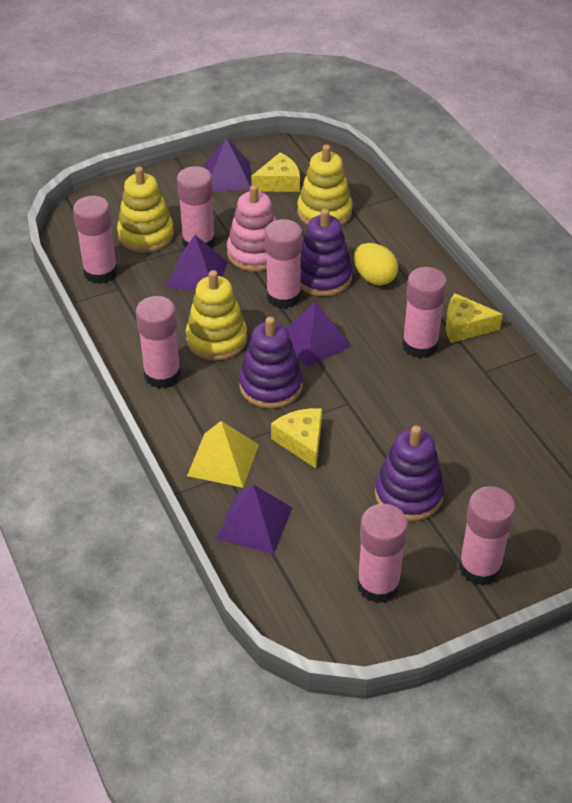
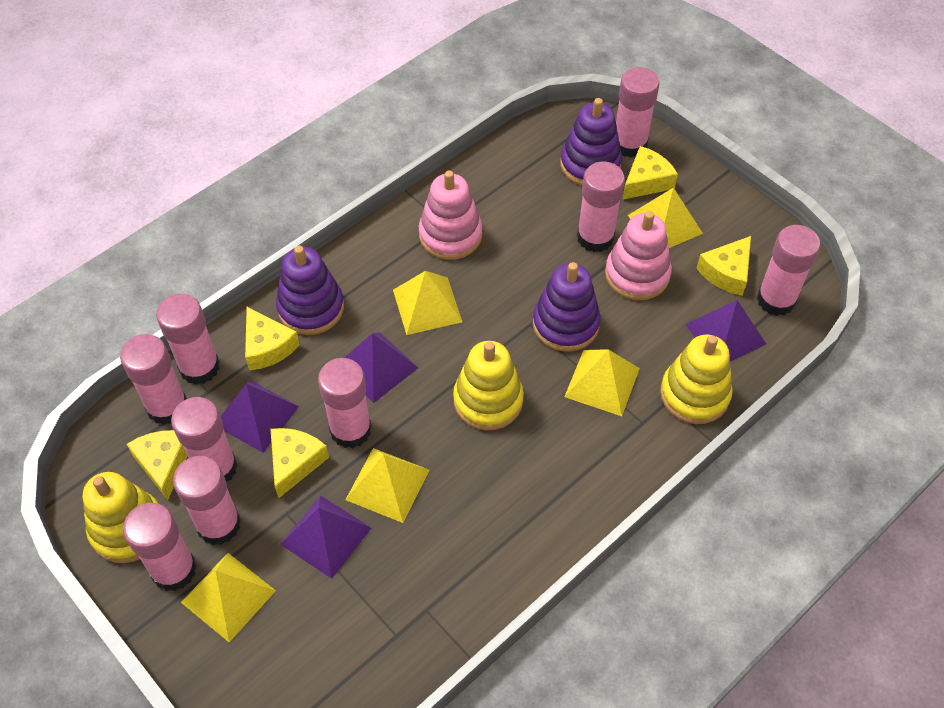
pink glue stick: [73,196,118,284] [136,296,181,389] [177,166,215,248] [265,219,302,309] [357,504,408,603] [402,267,447,358] [459,486,515,586] = 7 -> [120,334,187,425] [123,503,197,591] [156,294,220,385] [171,397,237,482] [173,456,241,545] [318,358,372,448] [577,162,625,252] [616,67,659,158] [757,225,820,316] = 9
pink stacking toy: [227,185,277,271] = 1 -> [419,170,482,260] [605,211,672,300] = 2
yellow cheese: [251,153,300,192] [271,408,322,468] [446,293,503,343] = 3 -> [127,430,187,500] [245,307,300,371] [271,428,329,498] [622,146,678,200] [697,236,751,296] = 5
yellow egg: [354,243,398,285] = 1 -> none = 0
yellow pyramid: [187,421,259,488] = 1 -> [181,553,276,642] [346,448,429,523] [393,271,462,335] [564,349,640,416] [628,188,703,248] = 5

